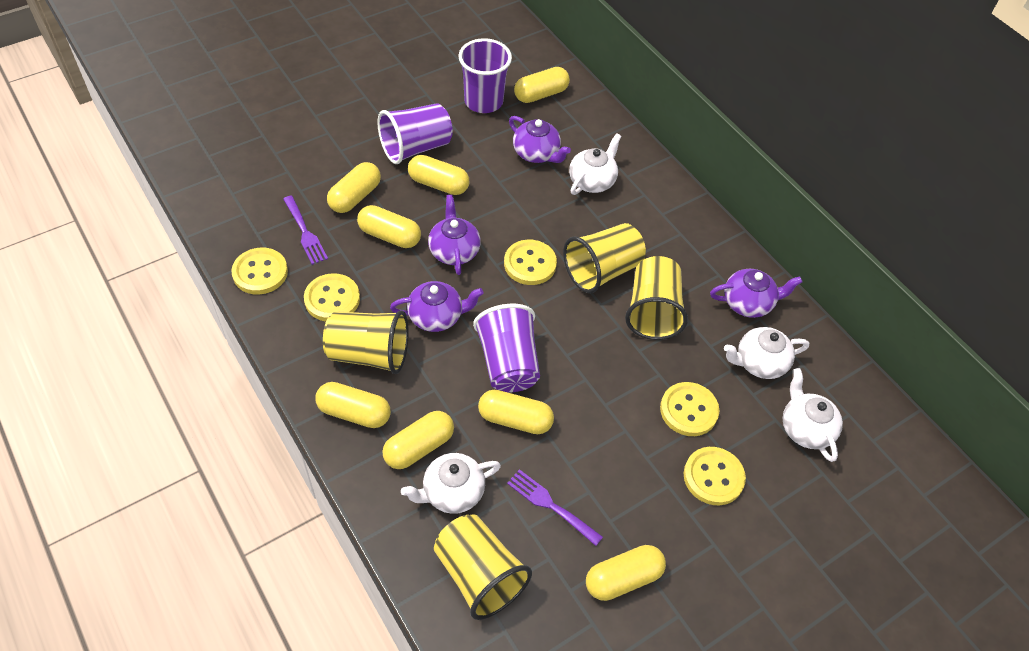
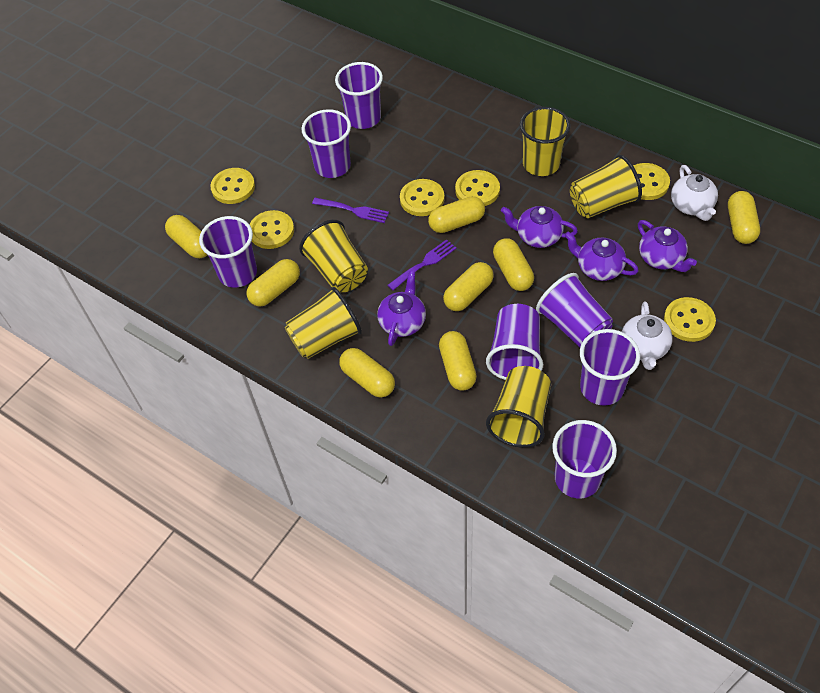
purple cup: [377,103,453,164] [459,38,512,113] [473,304,540,393] = 3 -> [199,216,257,288] [302,109,351,178] [335,62,383,129] [486,304,543,380] [536,273,613,348] [552,420,617,498] [580,329,640,405] = 7
white teapot: [401,453,501,514] [569,134,621,195] [724,327,809,379] [783,368,843,462] = 4 -> [622,301,673,370] [671,165,718,221] = 2
yellow button: [231,247,288,295] [304,273,360,322] [504,240,557,285] [660,382,719,436] [684,447,746,505] = 5 -> [210,168,255,204] [249,210,294,249] [400,179,445,216] [455,170,500,206] [633,163,670,200] [664,297,716,342] = 6
yellow cup: [323,310,409,374] [434,514,532,620] [563,223,646,293] [625,256,688,340] = 4 -> [285,287,362,359] [299,220,368,292] [486,366,551,448] [520,107,570,176] [570,155,642,218] = 5

